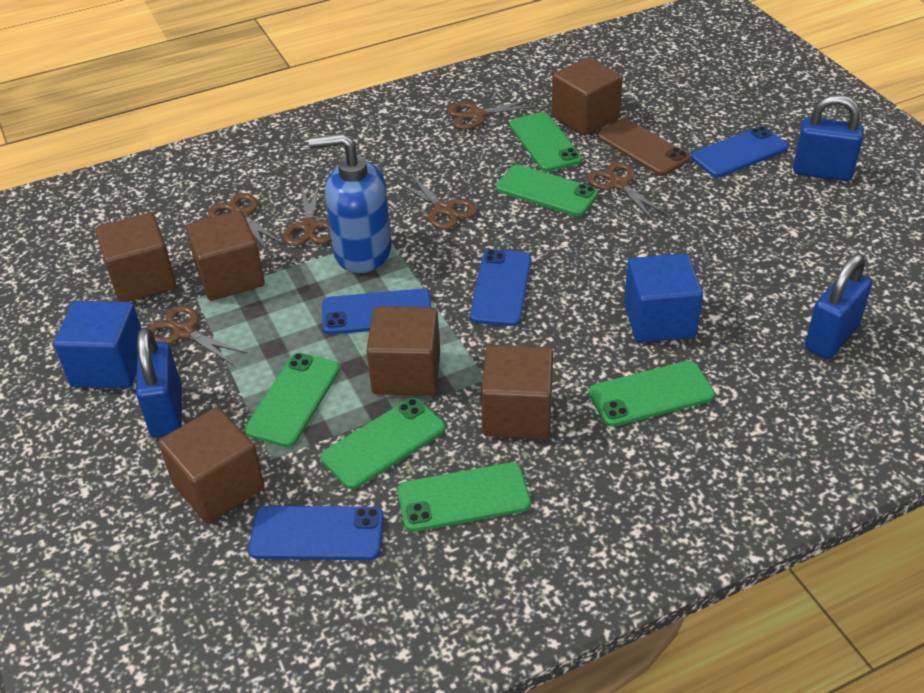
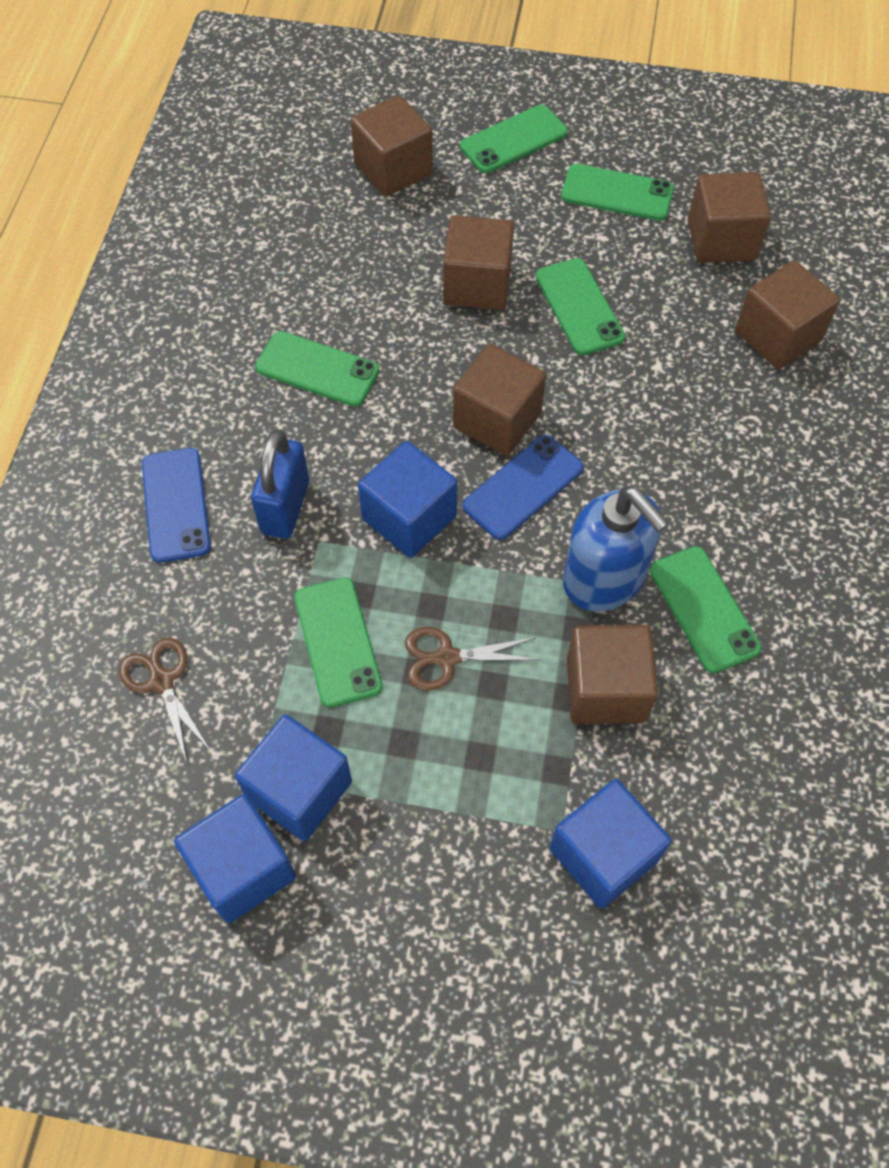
blue cube: [54,301,142,389] [624,253,703,343] = 2 -> [174,794,296,923] [235,715,352,841] [358,441,458,558] [550,779,671,909] = 4
blue padlock: [136,327,182,438] [793,95,864,181] [805,254,872,359] = 3 -> [251,430,309,539] = 1
blue phone: [248,506,384,560] [322,289,431,335] [470,249,531,326] [691,126,788,178] = 4 -> [142,448,211,563] [463,435,583,540] = 2
brown phone: [597,118,690,176] = 1 -> none = 0
brown scissors: [148,305,247,365] [208,193,284,250] [284,184,331,246] [396,174,477,230] [447,99,538,130] [587,162,668,221] = 6 -> [119,637,211,762] [405,627,540,690] = 2

